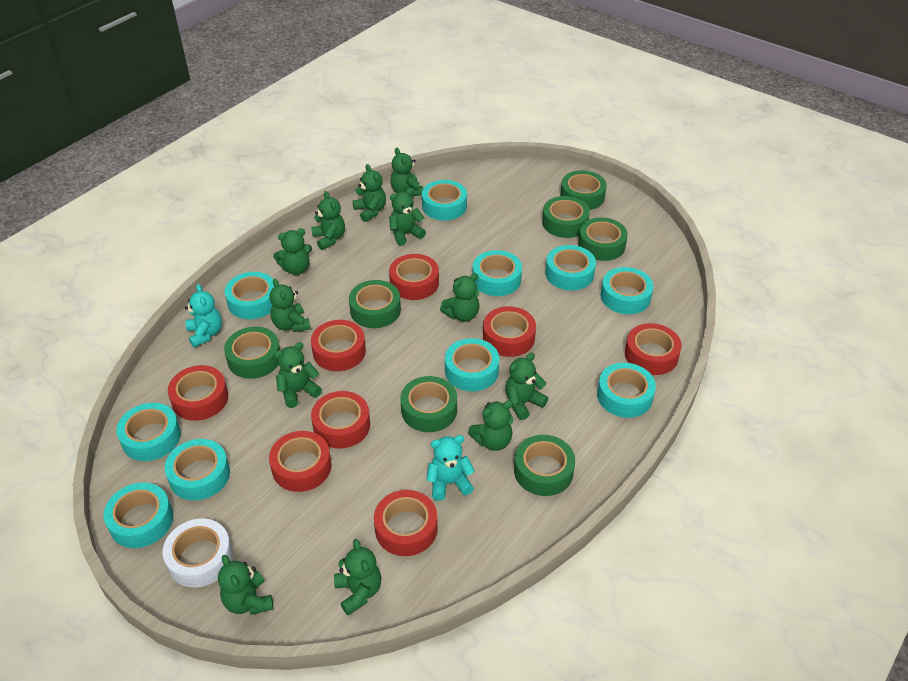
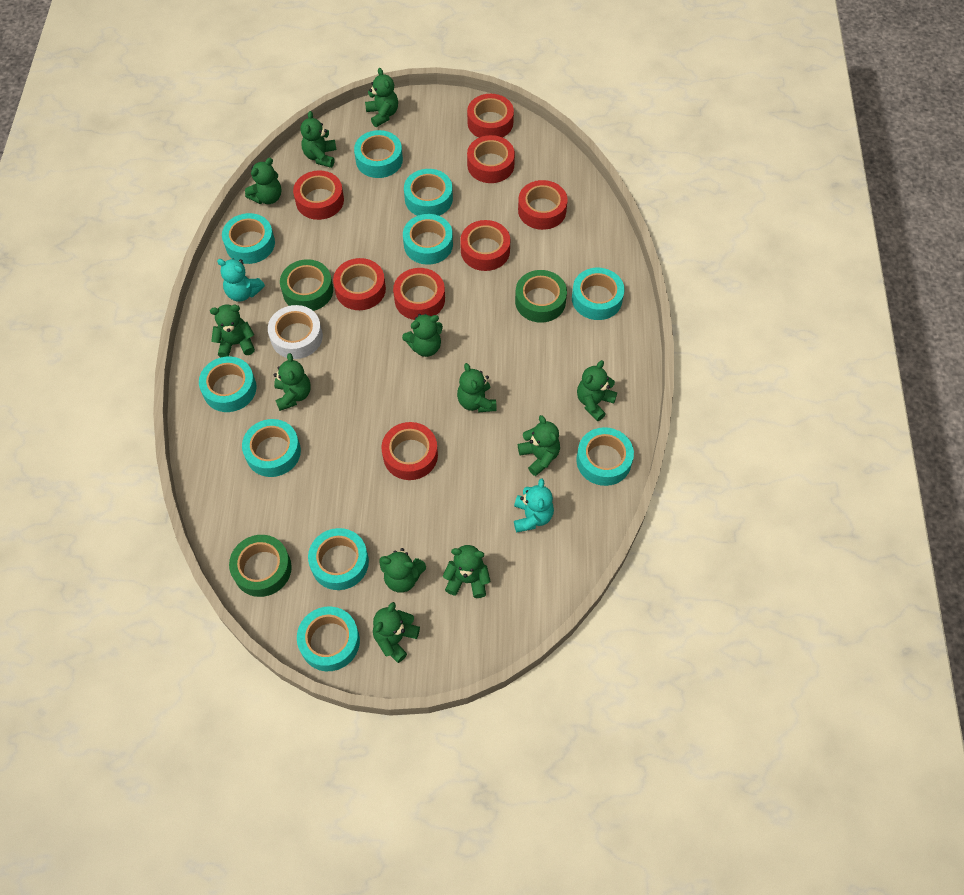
green tape: [224,327,280,379] [349,280,401,328] [401,376,457,432] [514,435,575,496] [542,196,590,238] [560,170,607,210] [578,217,628,261] = 7 -> [229,535,292,597] [280,259,333,311] [515,270,567,323] = 3

